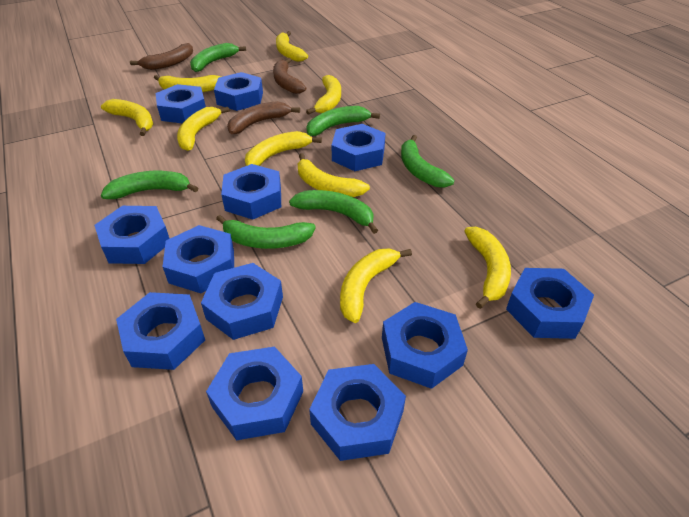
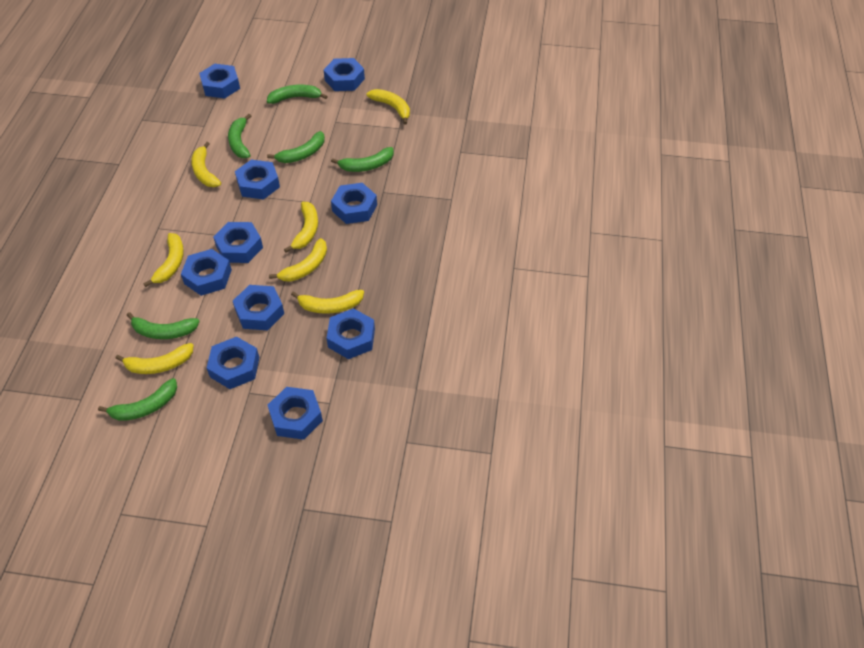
blue nut: [95,206,170,264] [116,292,205,370] [155,84,206,123] [163,225,234,293] [201,263,283,340] [206,346,303,440] [214,72,263,111] [221,164,281,220] [309,364,406,461] [331,124,386,171] [382,302,468,389] [506,268,594,339] = 12 -> [181,249,232,296] [199,64,240,98] [207,337,259,389] [213,222,263,263] [233,285,284,330] [235,160,280,199] [268,387,323,440] [324,58,365,91] [327,308,375,359] [331,183,377,224] = 10
brown banana: [130,43,193,70] [227,101,300,134] [273,58,306,94] = 3 -> none = 0
yellow banana: [101,99,153,136] [154,75,221,92] [177,107,230,151] [245,131,322,166] [276,31,308,62] [297,153,370,197] [306,75,341,115] [340,248,412,323] [464,227,511,309] = 9 -> [116,343,194,374] [143,233,184,287] [191,142,221,187] [269,238,327,282] [284,202,318,253] [291,290,364,314] [367,89,410,125] = 7

